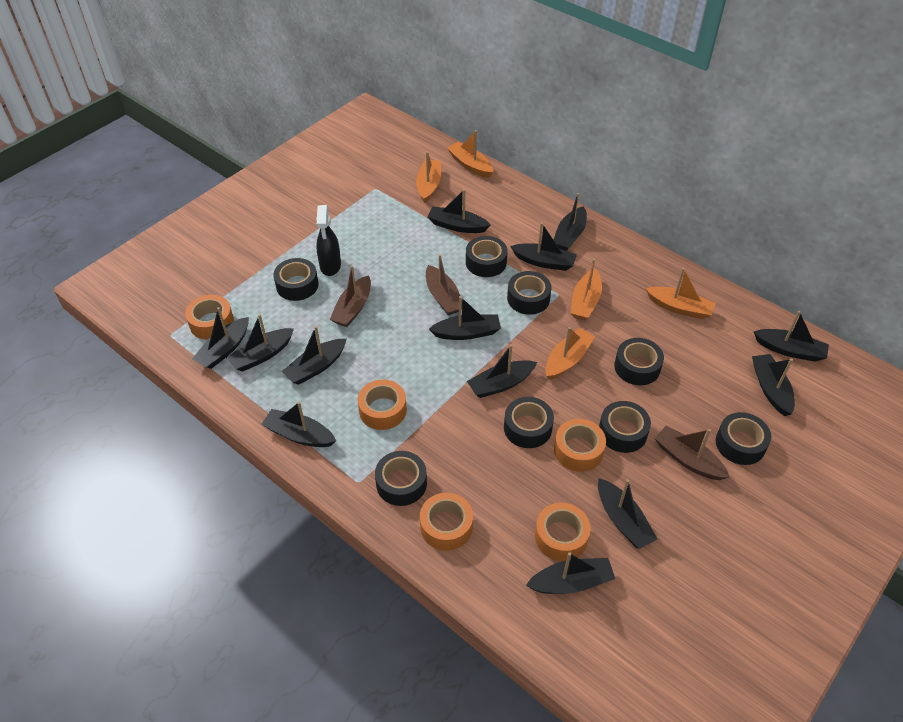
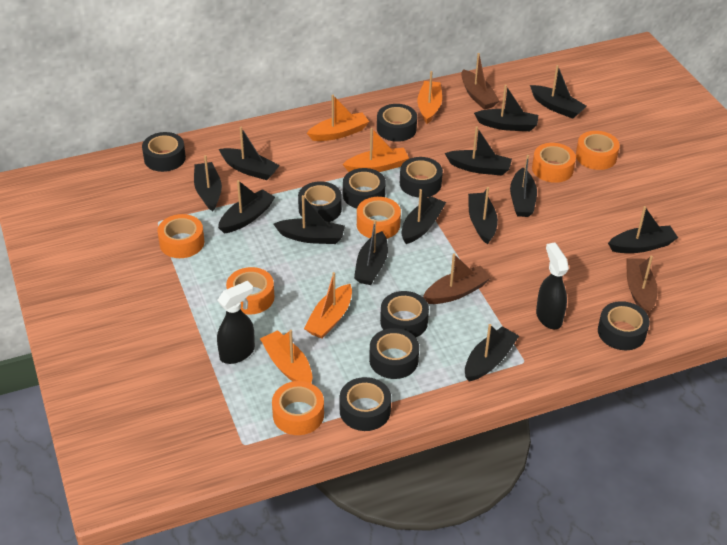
black spray bottle: [316,205,341,276] = 1 -> [217,281,255,364] [536,243,569,329] = 2
black tape: [273,258,318,301] [375,451,427,506] [466,236,508,277] [504,397,554,448] [507,271,552,315] [599,401,651,453] [614,338,664,385] [716,412,771,465] = 8 -> [142,132,186,172] [298,181,342,222] [340,377,391,431] [343,168,386,209] [369,328,419,379] [377,104,417,142] [380,291,429,337] [400,157,443,197] [598,301,650,350] = 9
orange tape: [185,295,234,340] [358,380,407,430] [420,493,473,551] [535,503,591,561] [554,419,606,472] = 5 -> [158,214,204,258] [226,267,275,314] [272,381,324,435] [357,197,401,238] [532,143,576,183] [576,131,620,170] = 6

